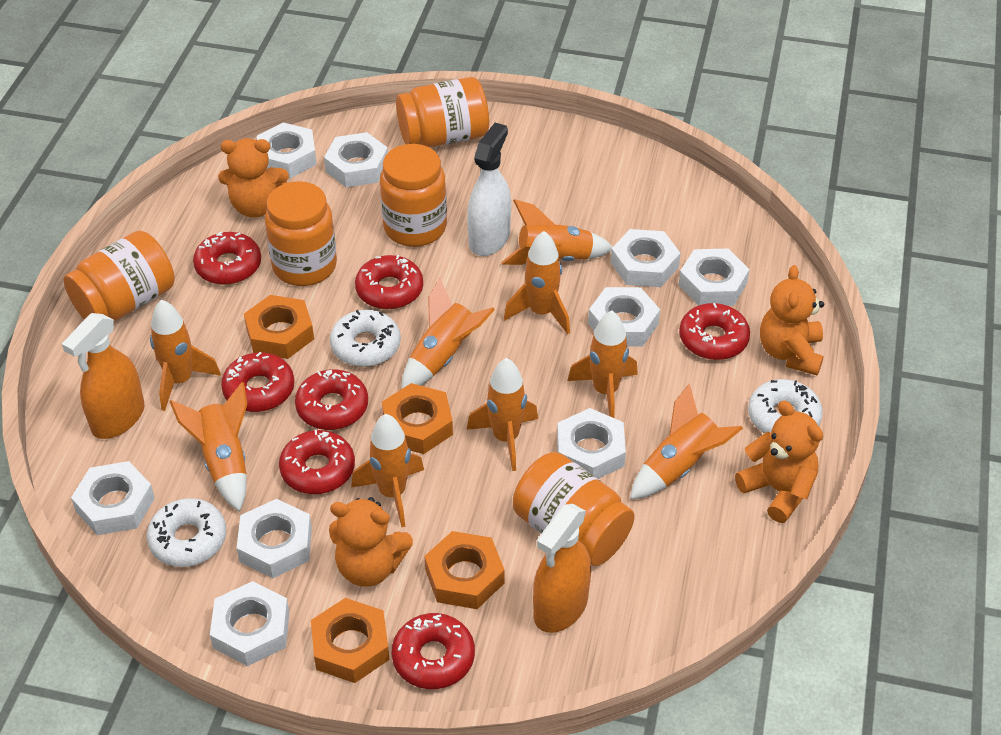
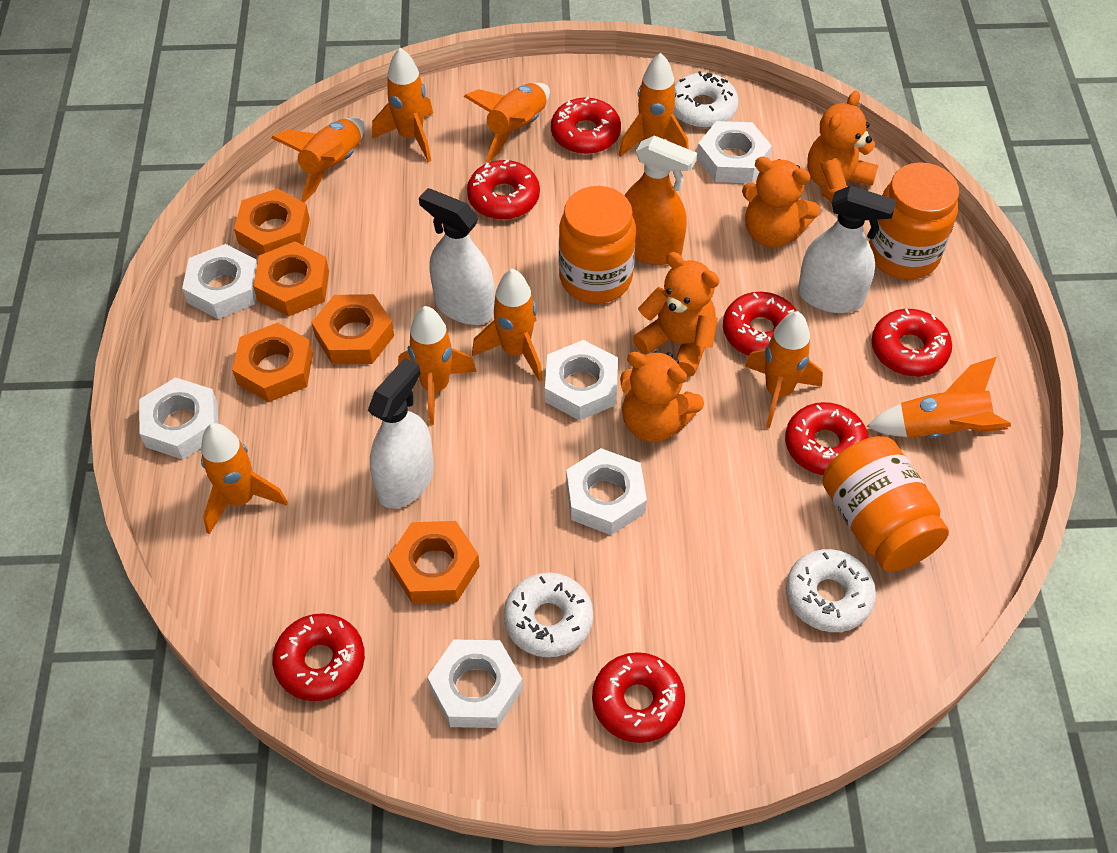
orange jar: [63,231,175,321] [265,181,337,286] [380,144,447,247] [396,77,489,147] [513,452,635,566] = 5 -> [559,186,636,304] [822,436,949,572] [869,162,959,280] = 3
orange nut: [244,295,314,359] [311,598,389,683] [382,383,453,454] [424,531,505,609] = 4 -> [232,322,313,402] [234,188,310,255] [253,241,329,316] [311,294,394,364] [388,521,480,604] = 5
orange spray bottle: [62,313,145,439] [533,504,591,633] = 2 -> [625,136,697,265] = 1
white nut: [71,461,155,535] [210,581,289,666] [237,499,312,578] [257,123,317,178] [324,132,388,187] [557,408,626,479] [588,287,660,347] [611,229,680,287] [679,249,750,306] = 9 -> [139,377,218,459] [182,244,257,319] [427,640,523,728] [545,340,618,421] [566,448,647,535] [697,121,772,183] = 6
white spray bottle: [467,123,511,256] = 1 -> [368,358,434,509] [419,188,495,325] [798,186,896,313] = 3

